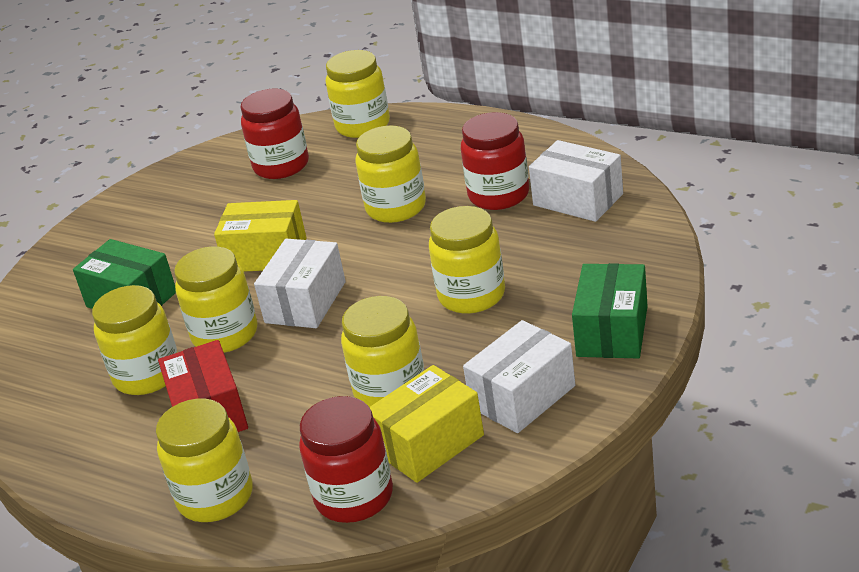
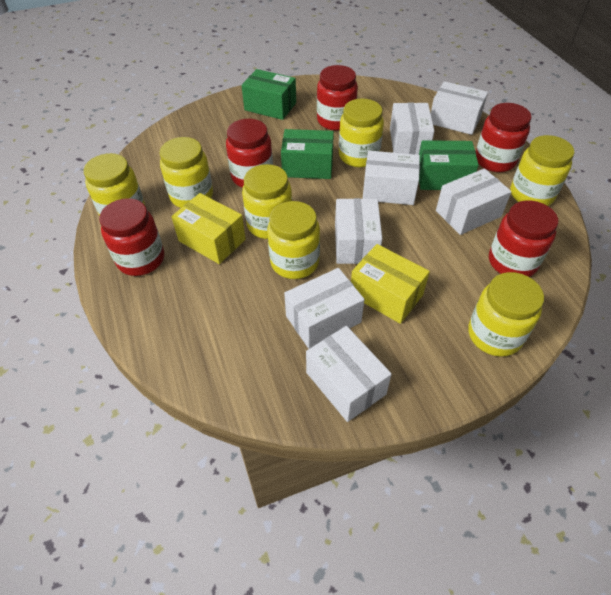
green box: [73,239,176,309] [572,263,648,358] = 2 -> [242,69,296,120] [281,129,334,179] [419,140,479,190] = 3
red box: [158,340,248,432] = 1 -> none = 0
red jar: [241,89,309,179] [299,396,393,523] [461,112,529,210] = 3 -> [99,198,164,276] [226,119,273,188] [317,65,358,131] [476,103,532,172] [489,201,558,277] = 5
white box: [254,239,346,328] [463,320,575,433] [529,140,623,222] = 3 -> [284,268,364,349] [306,326,392,422] [335,198,382,264] [362,151,420,205] [390,103,434,155] [431,81,488,135] [436,168,511,235] = 7

